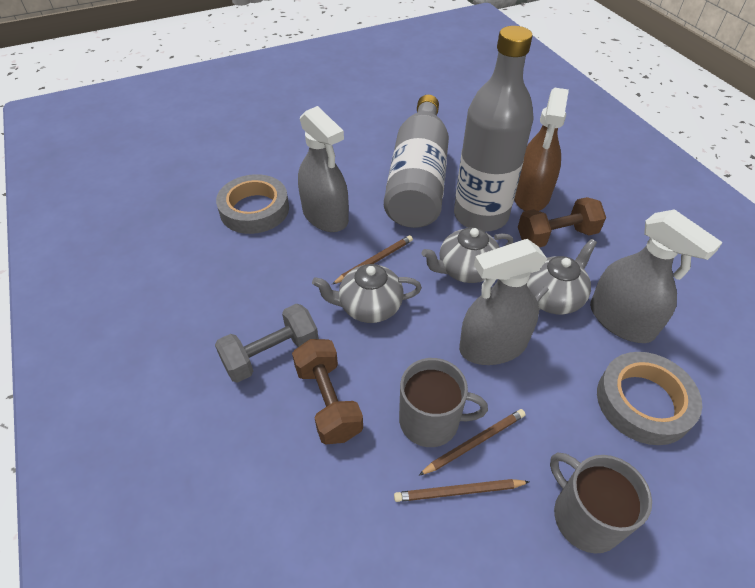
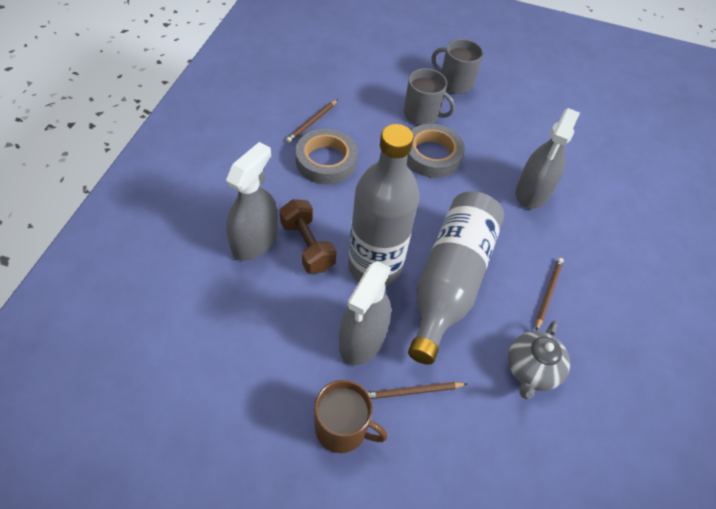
brown dumbbell: [292,339,363,444] [518,197,606,247] = 2 -> [279,199,337,273] = 1
brown mug: none = 0 -> [314,380,388,453] = 1
brown spray bottle: [514,88,569,211] = 1 -> none = 0
grey dumbbell: [215,304,319,383] = 1 -> none = 0
grey teapot: [312,264,422,323] [422,227,513,283] [526,239,597,314] = 3 -> [508,321,570,399] = 1

